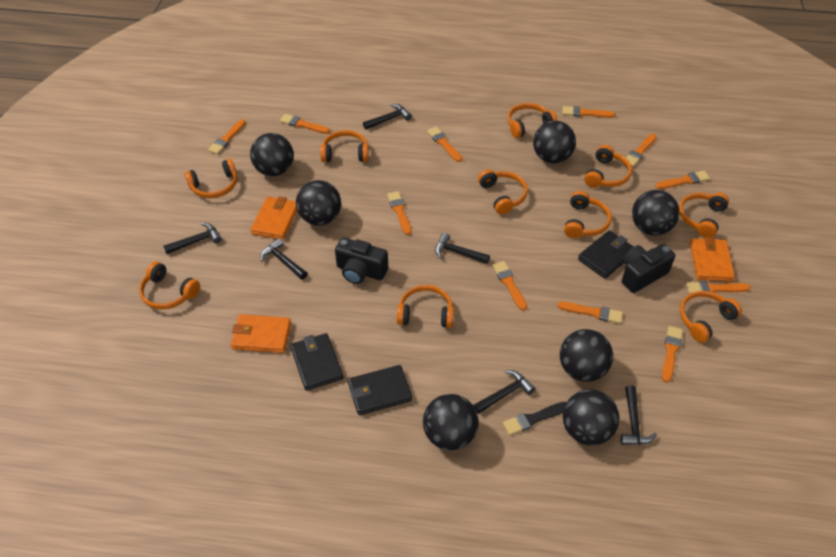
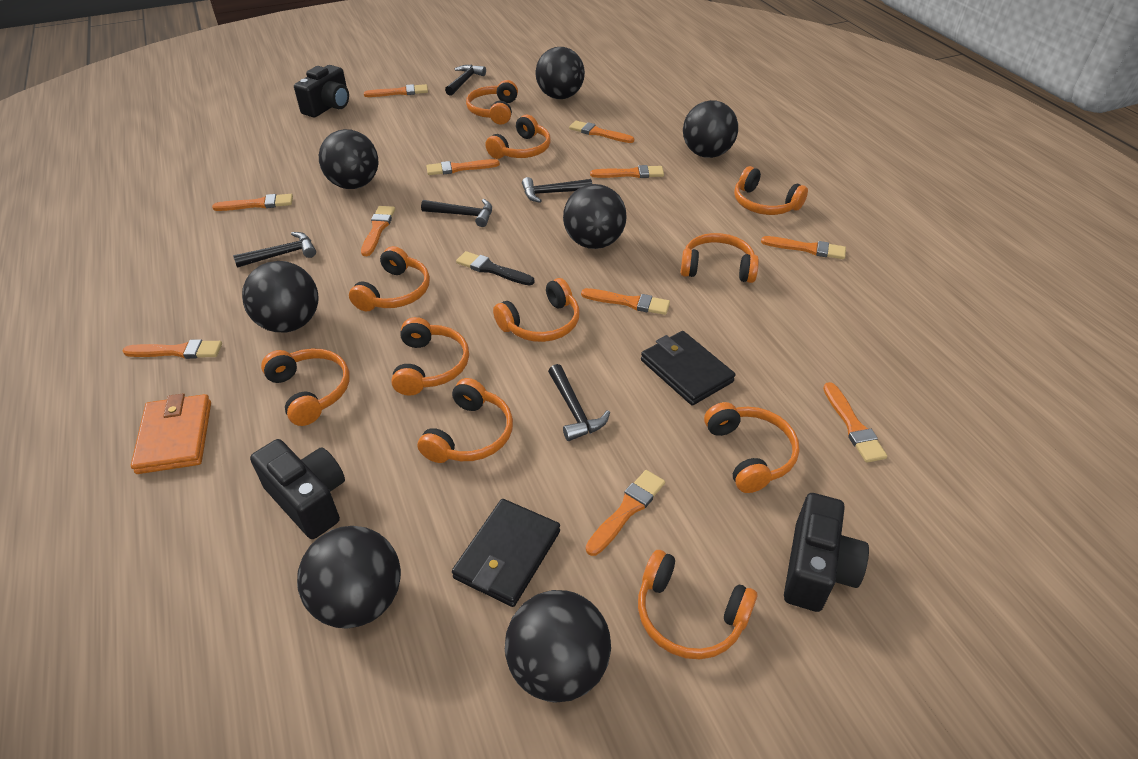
black camera: [335,237,388,284] [622,244,675,293] = 2 -> [250,439,345,539] [294,65,349,117] [784,493,869,612] = 3
black hammer: [163,223,222,254] [260,238,307,280] [363,104,412,130] [435,233,490,264] [473,370,535,414] [621,385,657,445] = 6 -> [233,232,316,268] [421,199,492,227] [445,65,486,96] [522,177,592,203] [548,364,610,441] = 5
black wallet: [290,333,343,391] [348,365,412,415] [578,230,634,279] = 3 -> [452,499,560,607] [641,331,735,405] = 2
orange headphones: [139,261,200,310] [185,159,237,198] [320,130,369,162] [397,285,454,328] [478,169,528,215] [507,103,557,138] [564,191,611,238] [584,145,632,188] [679,193,729,237] [680,291,742,343] = 10 -> [261,348,350,426] [349,246,430,311] [391,317,469,396] [417,378,513,463] [466,80,518,125] [485,115,551,159] [493,278,580,342] [638,550,757,659] [681,233,759,283] [704,402,800,493] [734,166,808,215] = 11
orange wallet: [231,314,291,353] [250,196,297,240] [690,237,735,282] = 3 -> [131,393,211,474] = 1

